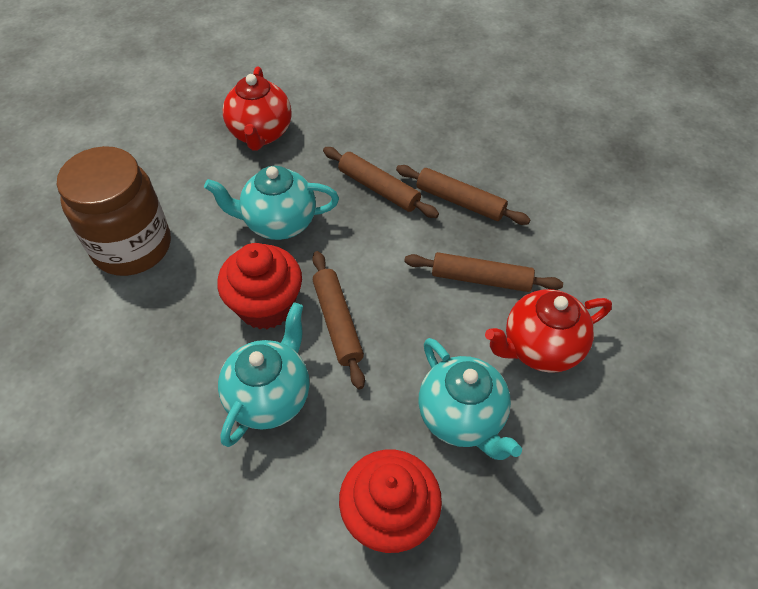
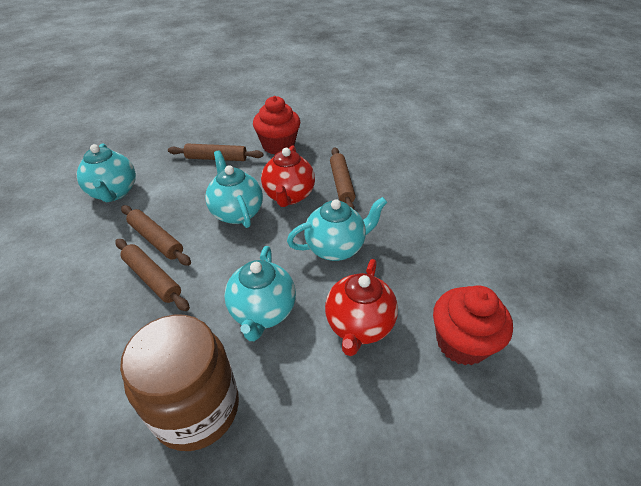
turquoise teapot: [204,166,339,240] [218,303,309,447] [419,338,522,460] = 3 -> [77,143,136,202] [205,150,263,228] [224,246,296,341] [287,197,387,261] = 4

